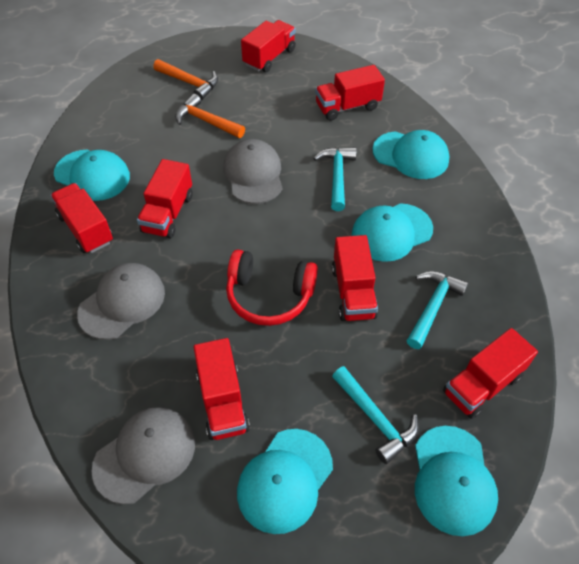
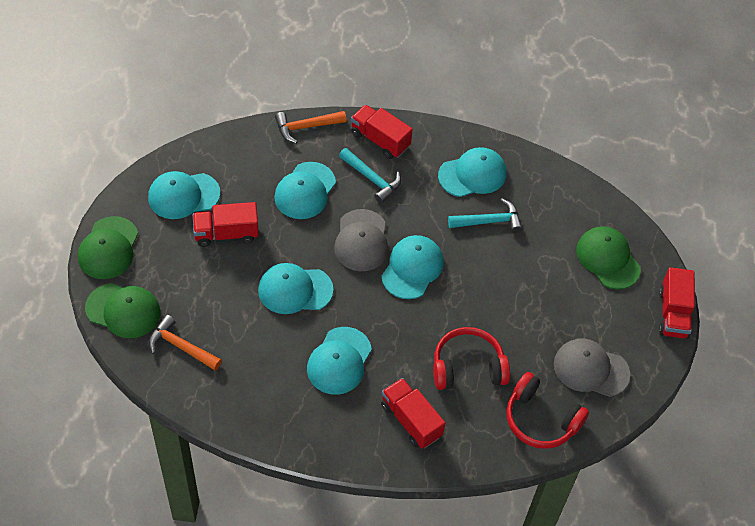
green cap: none = 0 -> [78,216,138,279] [85,283,160,338] [576,226,641,289] = 3
grey cap: [77,263,165,340] [91,407,195,504] [223,139,283,204] = 3 -> [334,209,388,271] [554,339,630,397] = 2
red headphones: [226,250,318,326] = 1 -> [433,327,510,390] [506,372,589,449] = 2
red truck: [50,183,113,253] [137,159,193,239] [194,338,250,440] [241,20,296,72] [315,65,385,121] [332,235,378,321] [443,328,538,419] = 7 -> [192,202,259,247] [351,104,413,159] [381,378,445,449] [659,267,695,339] = 4
turquoise cap: [54,150,130,201] [237,429,333,534] [351,203,433,262] [372,130,449,179] [415,426,498,536] = 5 -> [148,171,220,219] [258,263,333,314] [274,162,336,219] [307,327,372,395] [381,235,444,299] [438,147,506,197] = 6
turquoise hammer: [313,147,357,211] [332,366,419,464] [407,271,469,349] = 3 -> [339,148,401,204] [448,199,523,233] = 2

